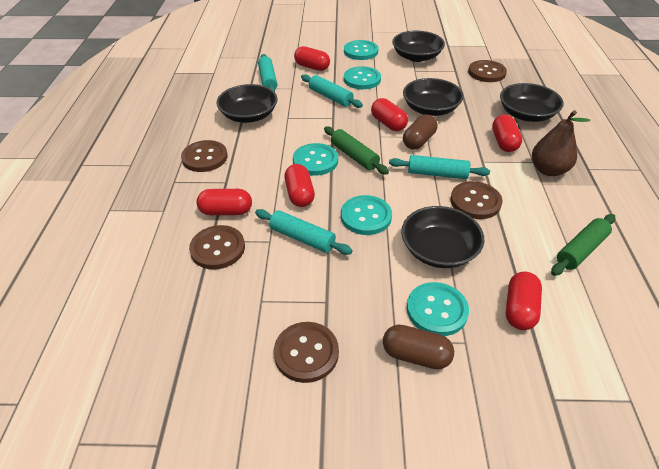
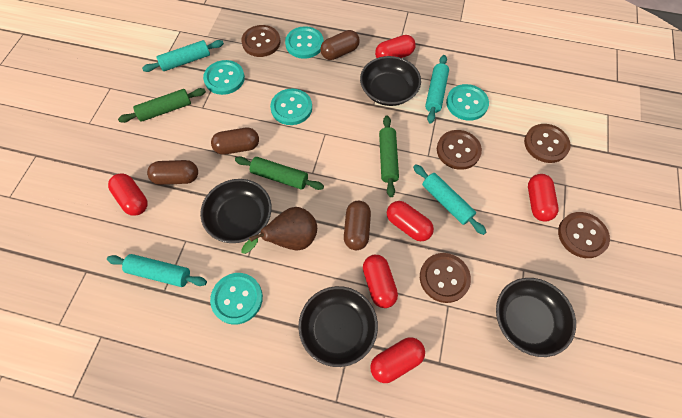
black bowl: [216,84,277,123] [392,31,445,62] [401,206,484,268] [403,78,464,116] [500,83,564,122] = 5 -> [200,179,272,243] [298,286,378,367] [360,56,421,106] [496,278,576,357] = 4
brown capsule: [383,324,454,369] [403,115,437,149] = 2 -> [147,160,198,185] [211,128,259,155] [320,30,360,60] [344,201,371,250] = 4
green rolling pin: [324,126,389,175] [551,214,615,276] = 2 -> [118,88,206,123] [235,156,324,190] [379,115,399,197] = 3

